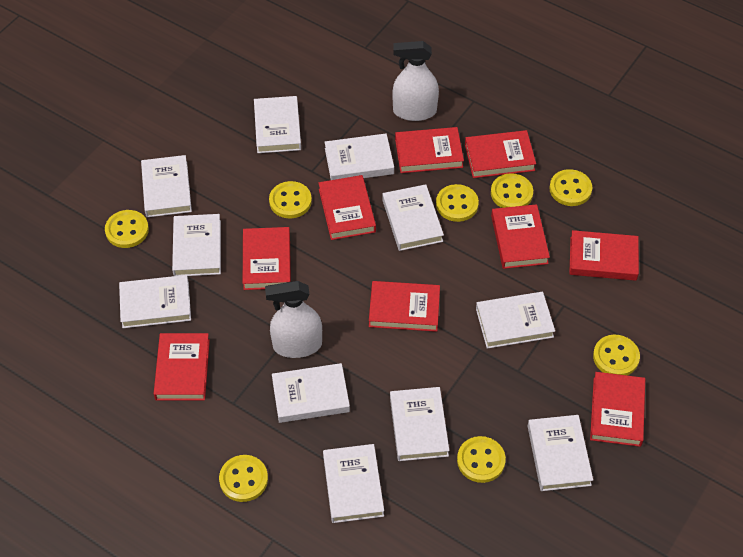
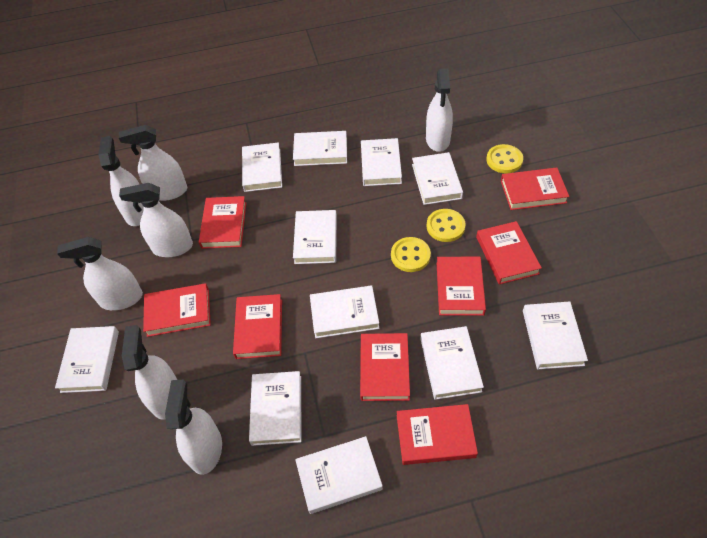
red book: [154,333,210,400] [243,227,291,290] [318,175,376,240] [369,281,440,332] [395,127,464,173] [465,130,536,178] [491,204,550,269] [569,230,639,281] [590,372,645,447] = 9 -> [143,283,211,337] [199,196,246,249] [233,294,282,359] [360,333,410,401] [397,404,478,465] [437,257,486,316] [476,221,542,284] [501,168,569,210] = 8
white spray bottle: [265,281,322,358] [392,41,439,121] = 2 -> [57,237,143,310] [98,136,144,226] [119,125,187,201] [119,183,193,257] [122,325,178,420] [165,380,222,475] [426,69,453,152] = 7
yellow button: [105,210,149,248] [219,455,268,502] [269,181,312,219] [436,184,479,222] [457,436,506,483] [491,173,533,208] [549,169,592,206] [593,335,640,375] = 8 -> [391,237,431,272] [426,209,466,242] [486,144,523,174] = 3

